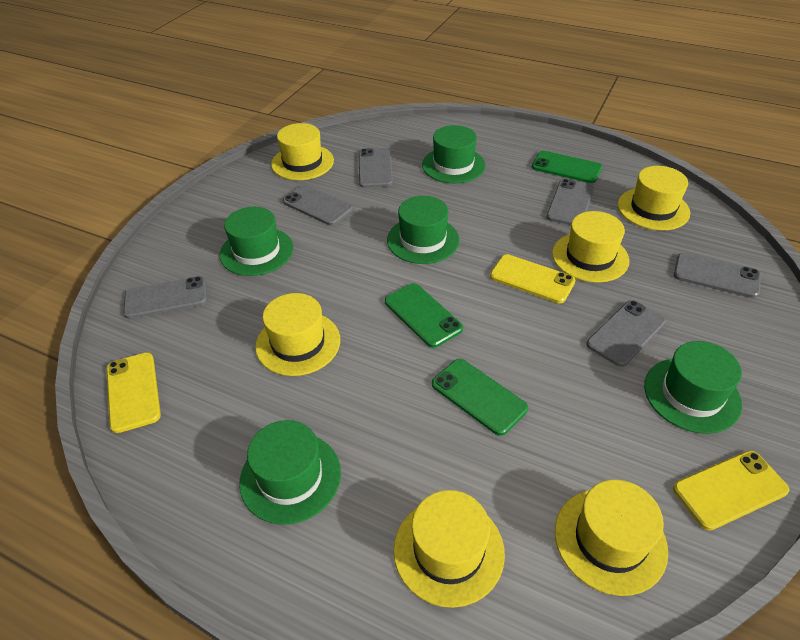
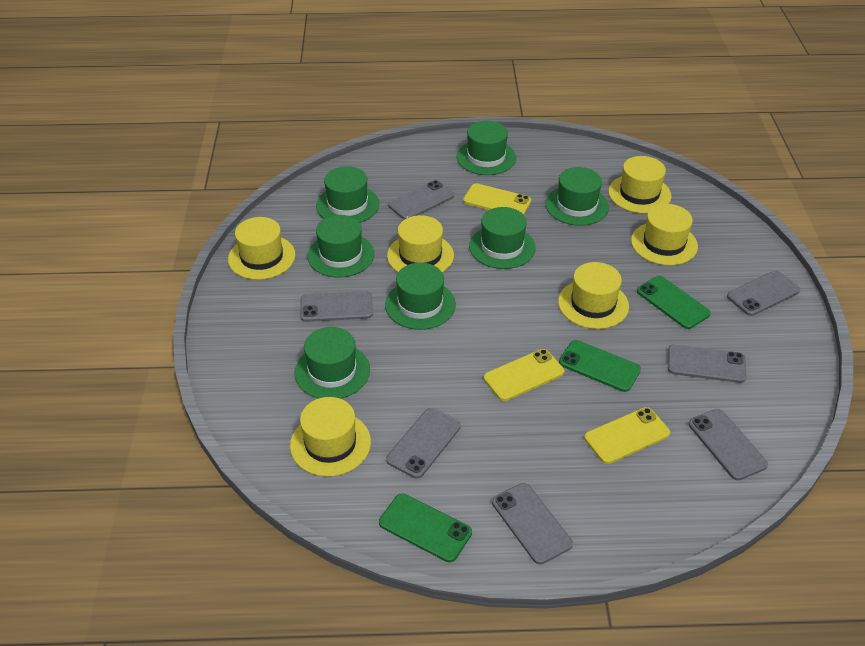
green hat: [220,207,293,276] [239,420,341,525] [387,196,460,264] [422,125,486,183] [644,341,742,434] = 5 -> [295,327,370,399] [307,215,374,278] [316,166,379,223] [385,263,456,330] [457,121,516,175] [469,207,536,269] [545,167,609,226] = 7
grey phone: [123,276,207,319] [283,185,353,226] [359,148,393,188] [546,179,594,225] [586,300,666,367] [674,253,761,298] = 6 -> [300,291,373,322] [386,408,461,479] [388,180,454,220] [492,483,573,564] [668,344,747,383] [688,409,768,481] [727,271,800,316] = 7

